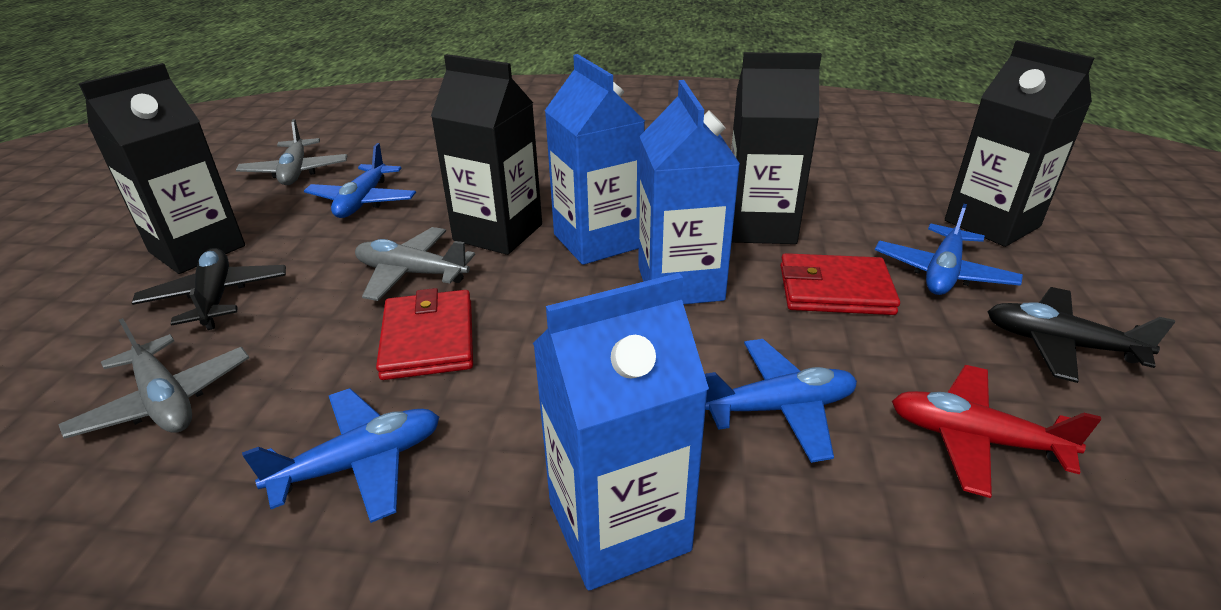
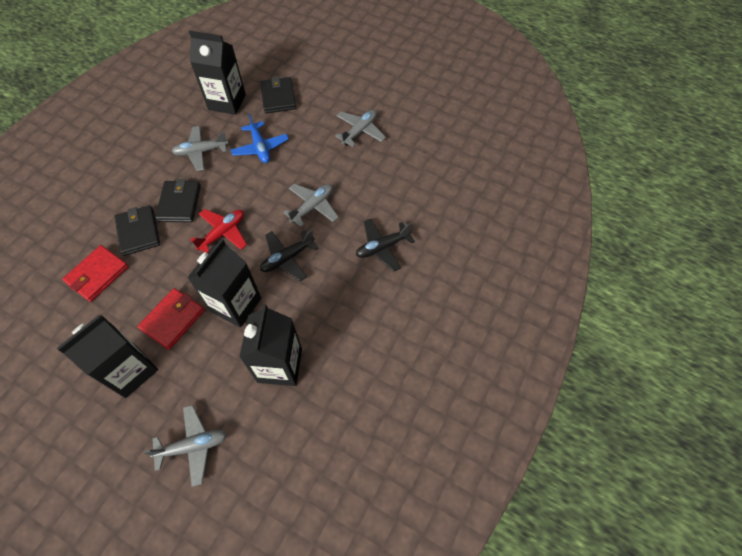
black wallet: none = 0 -> [114,205,160,256] [155,179,201,222] [260,76,296,113] = 3
blue carton: [533,273,709,591] [545,54,645,265] [638,80,740,304] = 3 -> none = 0
blue plane: [242,388,439,523] [304,143,416,218] [705,339,857,463] [875,204,1023,295] = 4 -> [231,114,289,163] = 1
grey plane: [59,318,249,439] [236,119,347,185] [355,227,475,301] = 3 -> [144,405,227,487] [172,126,228,171] [283,184,339,227] [335,110,386,147] = 4

